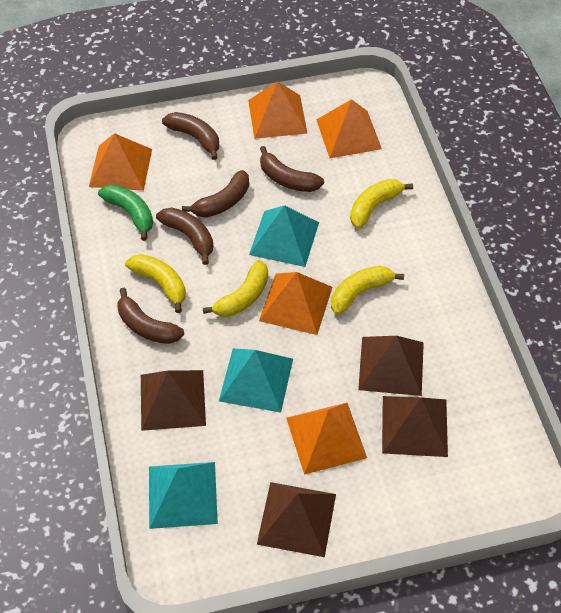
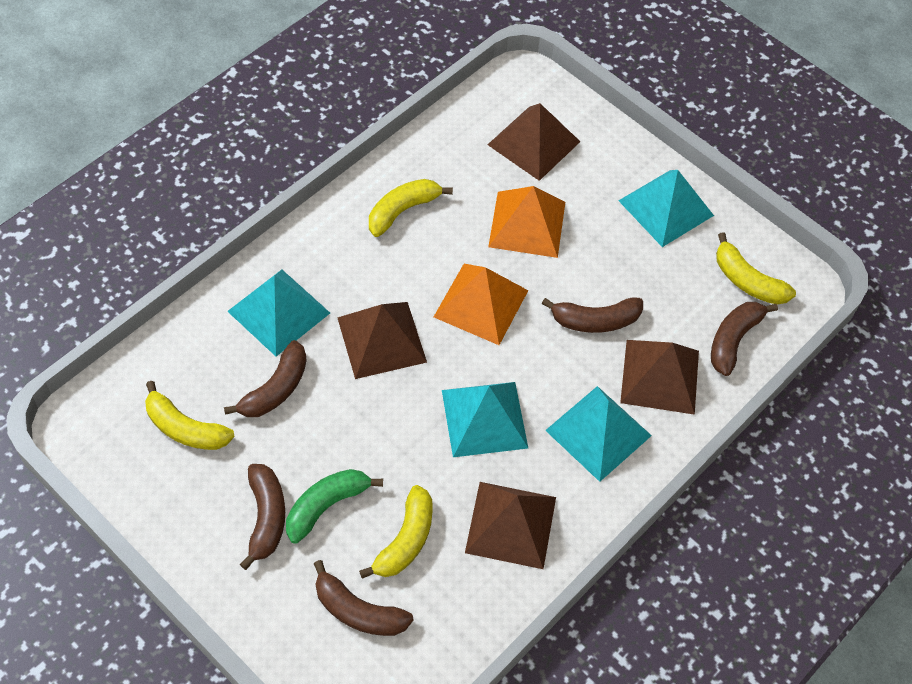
orange pyramid: [89,133,152,191] [248,81,308,139] [259,272,332,335] [286,403,367,475] [316,99,382,158] = 5 -> [434,264,529,345] [488,186,565,258] = 2
turquoise pyramid: [149,462,218,529] [219,348,293,413] [249,205,319,267] = 3 -> [227,270,330,356] [442,382,528,457] [545,386,652,482] [618,170,714,247] = 4

